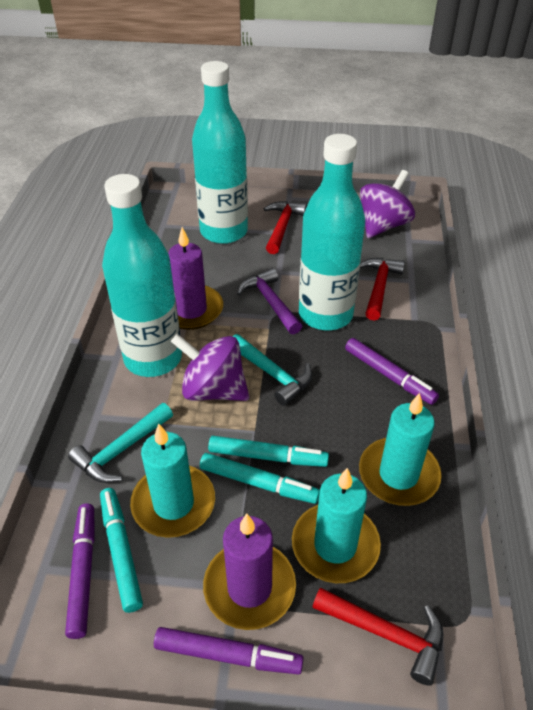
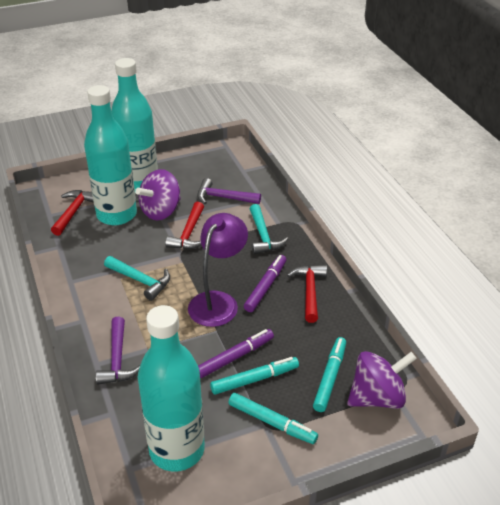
purple candle: [168,227,223,330] [203,513,296,630] = 2 -> none = 0
purple hammer: [237,268,302,334] = 1 -> [96,316,140,385] [197,178,261,204] = 2
purple lamp: none = 0 -> [188,213,248,327] = 1
purple marker: [65,504,95,639] [154,627,304,674] [345,338,439,405] = 3 -> [198,329,274,378] [244,255,286,312] = 2
turquoise candle: [130,423,215,538] [292,468,381,583] [359,393,442,506] = 3 -> none = 0

